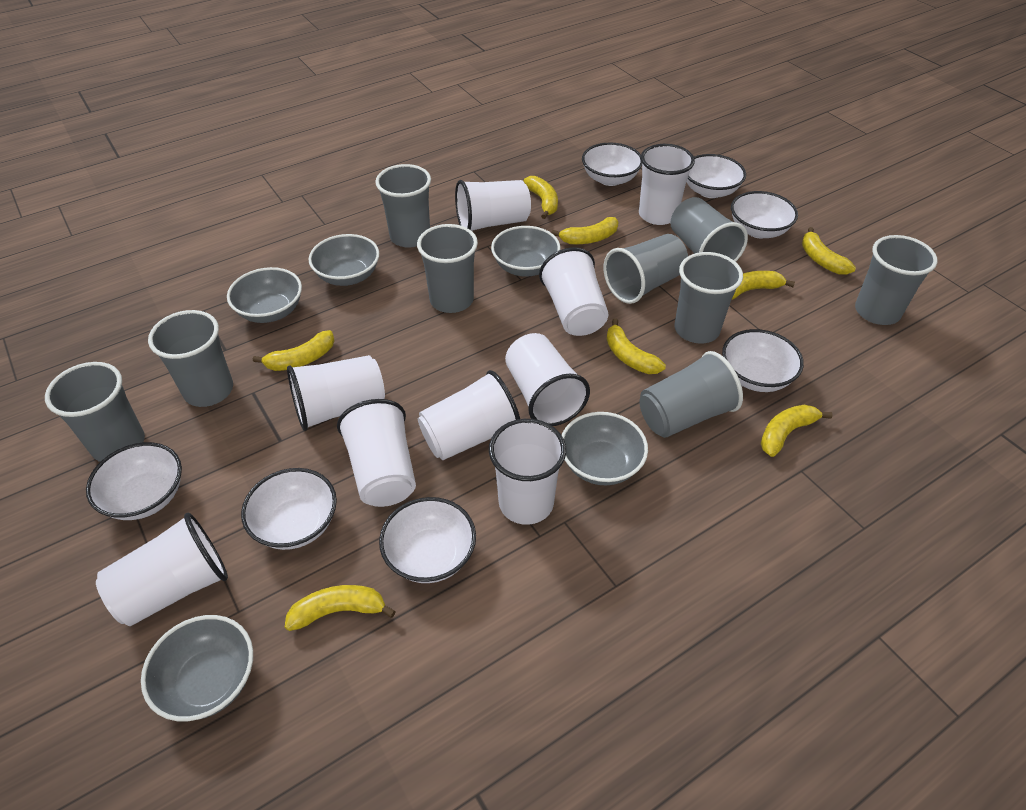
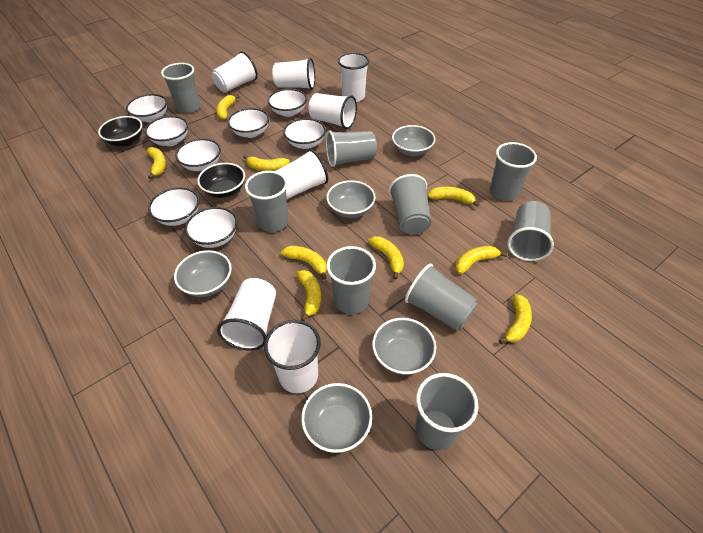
black bowl: none = 0 -> [98,116,142,146] [197,163,245,198] = 2
white bowl: [86,442,182,520] [241,468,337,550] [379,497,476,583] [582,142,642,186] [687,154,746,198] [722,329,804,392] [731,191,798,238] = 7 -> [126,94,167,123] [145,116,188,146] [148,187,199,226] [175,139,221,171] [185,207,238,248] [228,108,269,138] [268,89,307,117] [283,118,326,149] = 8
white cup: [96,513,228,626] [287,355,385,431] [337,399,416,507] [418,370,520,460] [455,180,531,231] [489,419,566,525] [505,333,590,426] [539,247,609,336] [639,144,695,225] = 9 -> [212,51,257,93] [217,278,276,350] [264,320,321,393] [272,58,315,90] [275,149,328,200] [308,93,357,129] [338,53,369,102] = 7
yellow banana: [253,330,335,371] [285,585,396,631] [524,176,558,219] [551,217,619,244] [606,318,666,374] [732,271,795,300] [761,404,832,457] [802,227,856,275] = 8 -> [147,147,166,179] [216,95,240,120] [243,155,290,171] [281,245,327,280] [297,270,321,321] [368,236,404,279] [428,187,480,207] [455,246,507,274] [499,294,532,344] = 9

